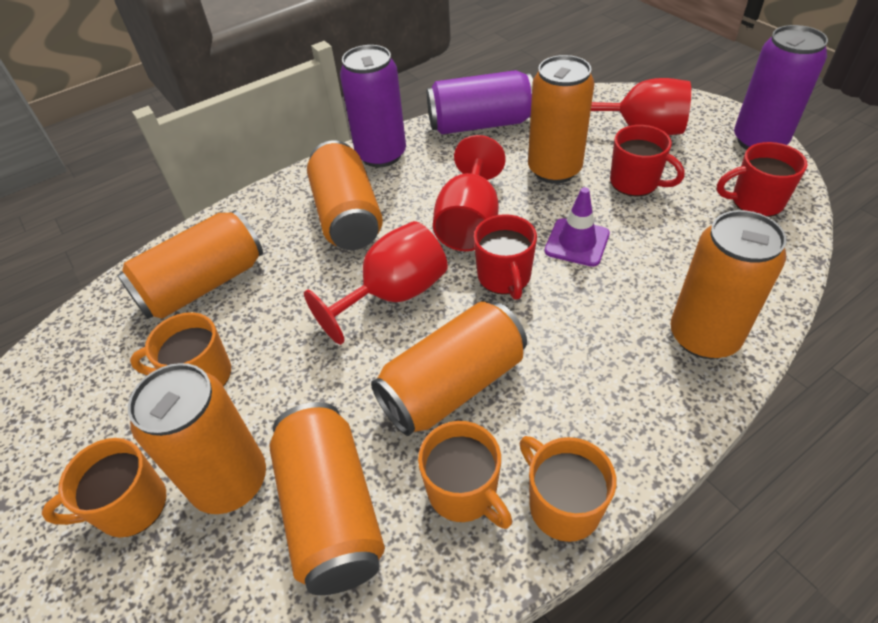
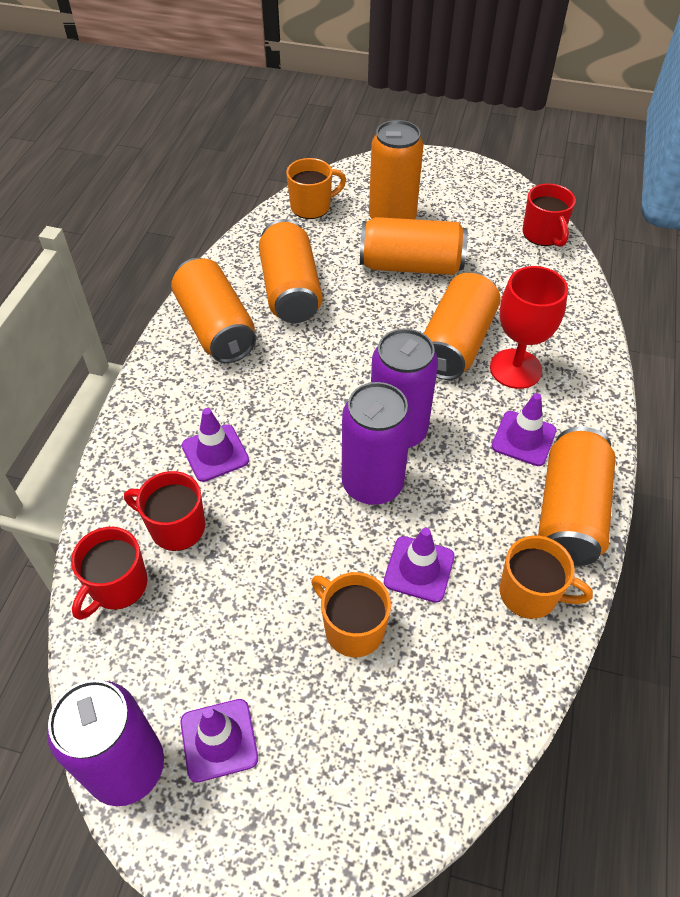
orange can: [117,210,263,319] [128,363,266,514] [269,402,385,595] [307,140,383,250] [371,302,527,436] [528,55,595,184] [670,210,787,359] = 7 -> [171,258,256,363] [259,219,323,323] [360,217,468,275] [369,120,424,219] [423,272,501,380] [538,427,616,566] = 6
orange mug: [42,438,166,537] [130,312,231,387] [418,421,512,529] [520,436,617,542] = 4 -> [286,158,346,219] [311,572,391,657] [500,536,593,619] = 3
purple traffic cone: [544,187,610,267] = 1 -> [181,699,258,782] [182,408,249,482] [384,528,455,603] [492,393,557,466] = 4
red goblet: [304,221,448,345] [433,135,506,251] [591,78,691,135] = 3 -> [490,266,568,389] = 1

